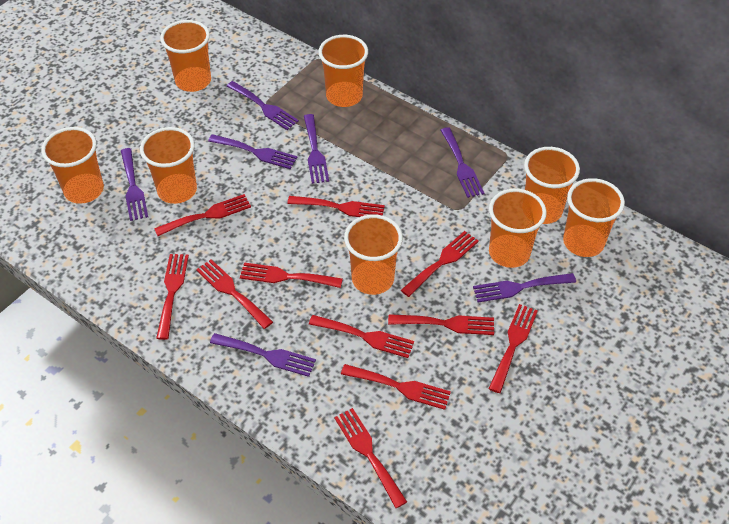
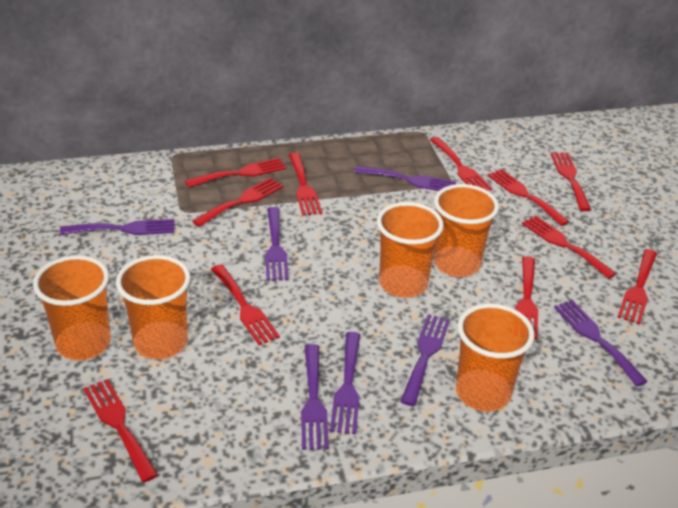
orange cup: [41,127,104,204] [140,127,197,204] [160,20,211,92] [319,35,368,107] [344,214,403,295] [489,188,547,268] [524,147,580,224] [563,178,625,257] = 8 -> [33,255,111,360] [116,255,191,359] [377,202,444,298] [434,184,499,277] [456,303,535,412] = 5

